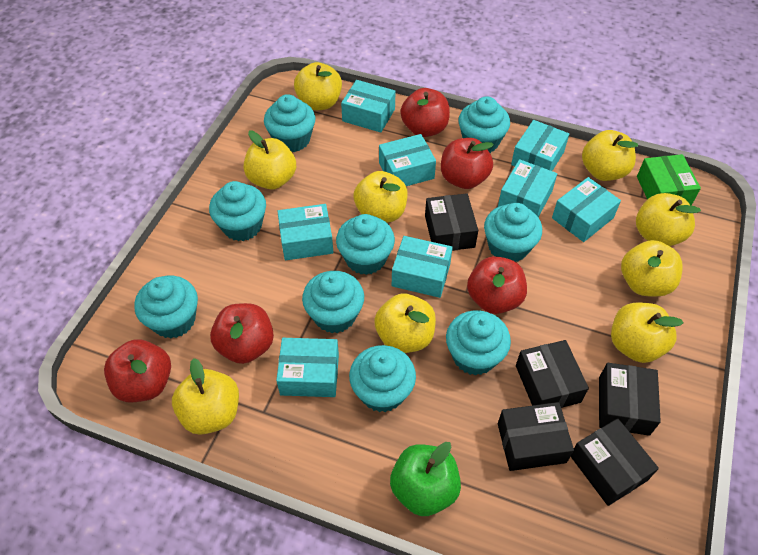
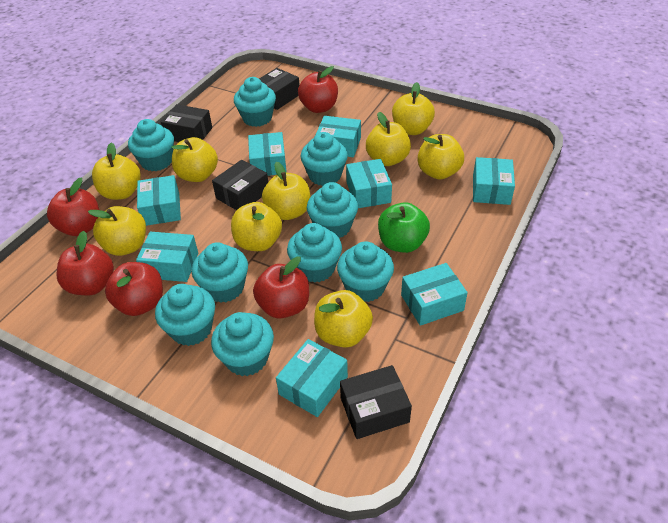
black box: [425,193,478,251] [498,402,574,471] [516,340,589,408] [571,419,659,506] [599,363,661,436] = 5 -> [161,104,212,142] [212,160,268,210] [259,68,299,110] [340,365,412,439] = 4
green box: [637,154,701,206] = 1 -> none = 0

